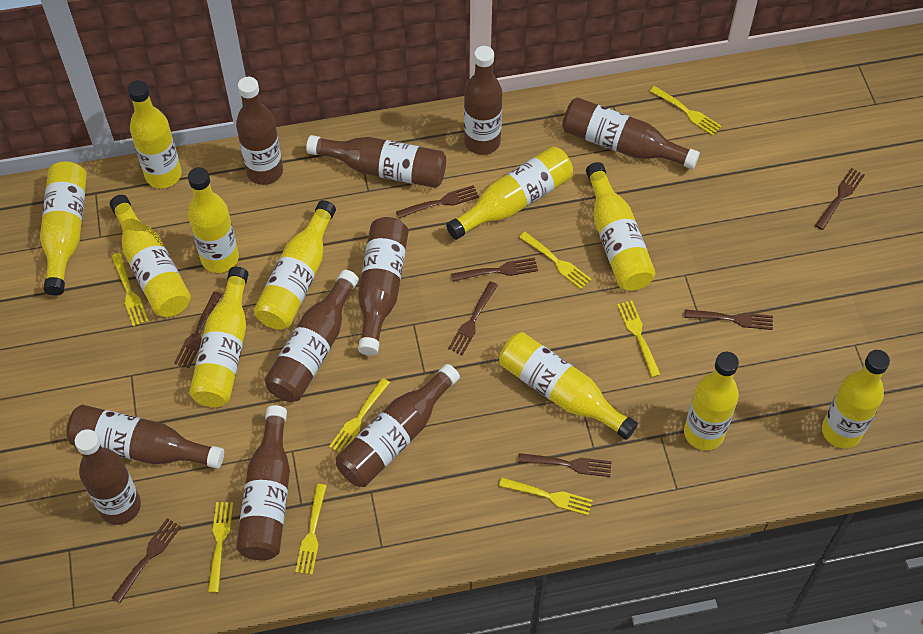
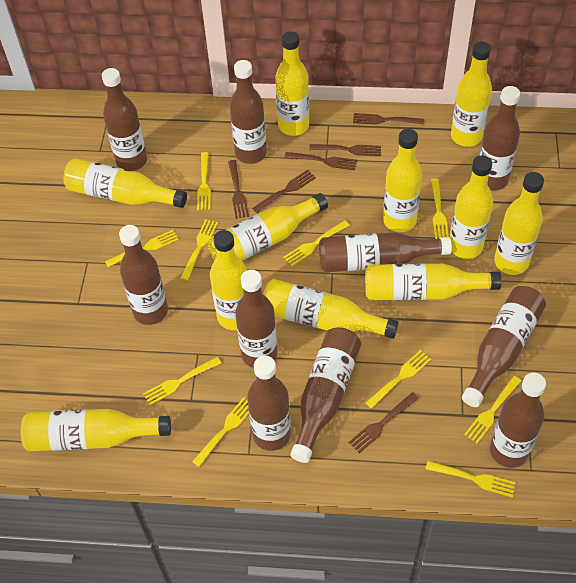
brown fork: [112,518,181,603] [174,291,222,368] [396,185,479,219] [448,281,498,355] [451,258,538,282] [518,453,612,477] [685,309,773,330] [815,168,865,230] = 8 -> [228,160,249,219] [252,170,316,213] [285,152,357,170] [309,144,381,156] [348,392,419,453] [353,113,424,125] = 6
yellow fork: [111,253,148,326] [208,502,233,593] [295,484,327,575] [329,378,390,452] [499,477,593,516] [519,232,592,289] [617,301,661,377] [650,86,721,136] = 8 -> [105,230,179,267] [143,357,222,405] [180,219,218,281] [192,397,249,467] [197,152,211,210] [283,220,350,266] [365,350,432,409] [426,461,516,498] [431,179,449,239] [464,376,521,444] = 10

